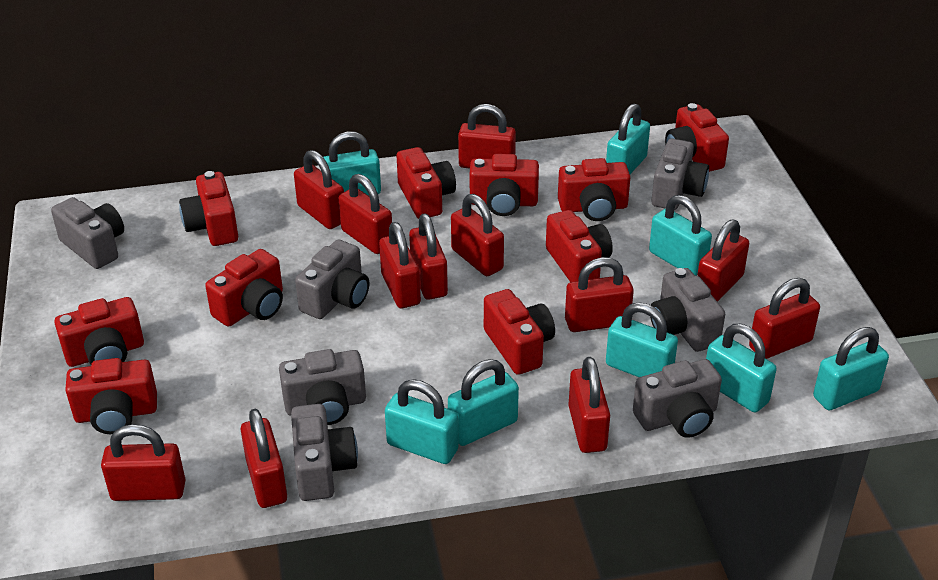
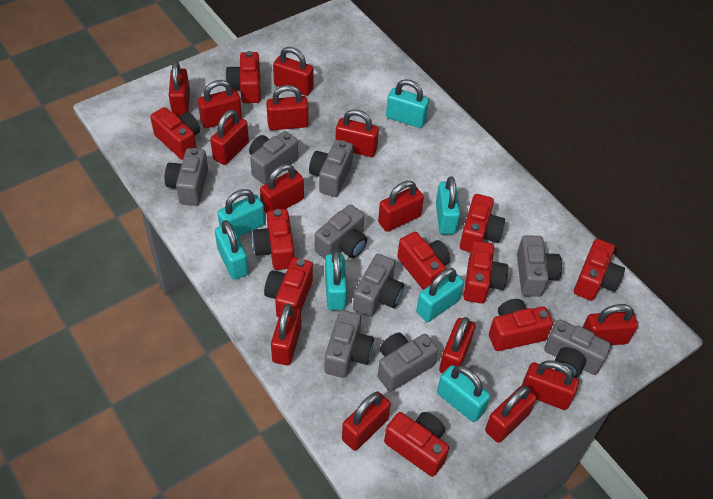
grey camera: [51,197,124,269] [279,349,366,425] [291,404,358,501] [295,240,369,319] [633,359,722,438] [650,268,725,352] [651,139,709,210] = 7 -> [165,148,208,206] [249,131,298,184] [309,140,353,197] [315,204,367,259] [325,310,374,378] [353,254,404,317] [378,333,438,392] [517,235,562,297] [544,319,611,378] = 9
red padlock: [101,424,186,501] [241,409,287,508] [294,150,344,229] [339,174,392,254] [379,222,421,308] [409,213,448,300] [451,194,504,276] [458,104,516,168] [565,257,634,332] [568,357,610,453] [697,219,749,302] [749,278,820,359] = 12 -> [169,61,190,117] [198,80,242,128] [210,110,249,165] [260,164,304,214] [266,85,309,130] [271,304,301,365] [273,47,314,96] [336,109,379,157] [342,391,391,451] [378,181,424,232] [439,317,475,374] [485,385,537,443] [522,361,579,410] [583,304,638,345] = 14
turquoise padlock: [323,131,381,196] [385,379,459,464] [448,359,519,446] [606,104,650,174] [606,302,678,377] [649,195,712,276] [706,324,777,412] [813,327,889,410] = 8 -> [215,220,248,280] [218,189,265,237] [325,250,347,310] [386,79,429,128] [416,268,464,322] [436,176,460,234] [437,365,490,422] = 7

